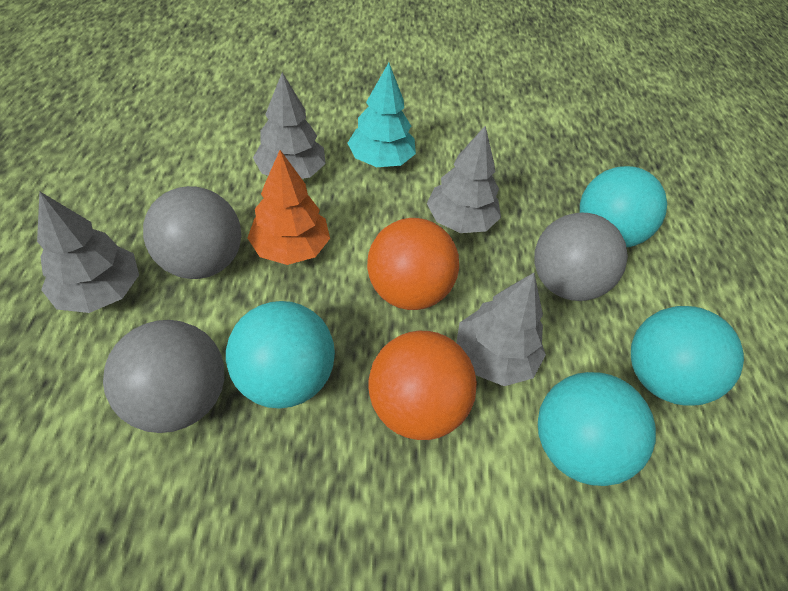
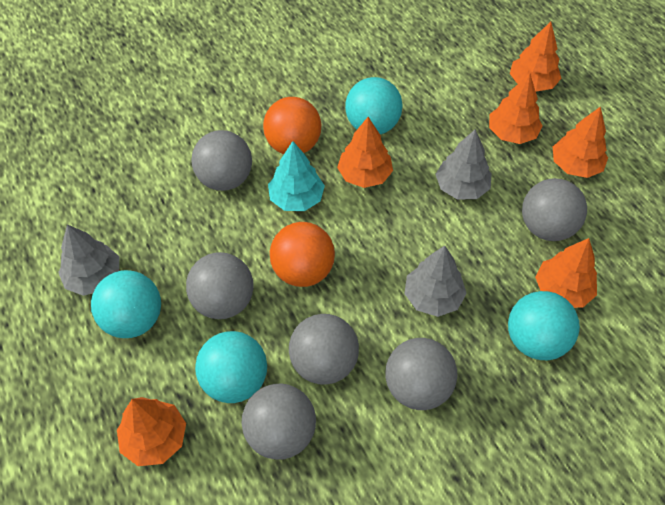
grey ball: [103,320,224,433] [143,186,241,279] [534,213,628,301] = 3 -> [186,252,254,319] [191,130,252,191] [241,384,316,460] [289,314,359,385] [385,338,457,410] [522,178,587,241] = 6
grey tree: [37,191,139,313] [253,72,326,179] [427,125,501,233] [456,273,546,386] = 4 -> [58,224,119,296] [404,246,467,317] [435,129,492,200] = 3
orange tree: [247,150,330,265] = 1 -> [117,397,186,466] [337,117,393,188] [489,73,543,144] [510,22,561,91] [535,238,597,308] [553,106,608,178] = 6

